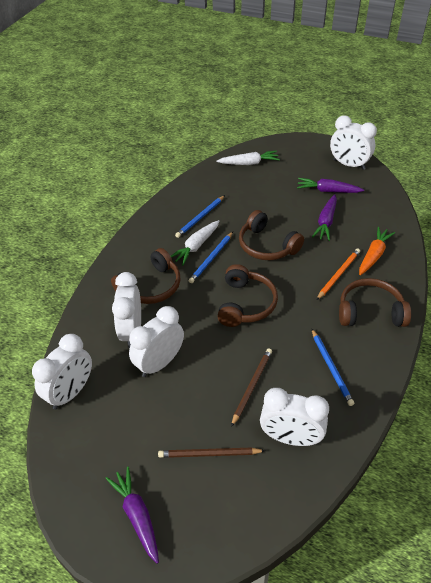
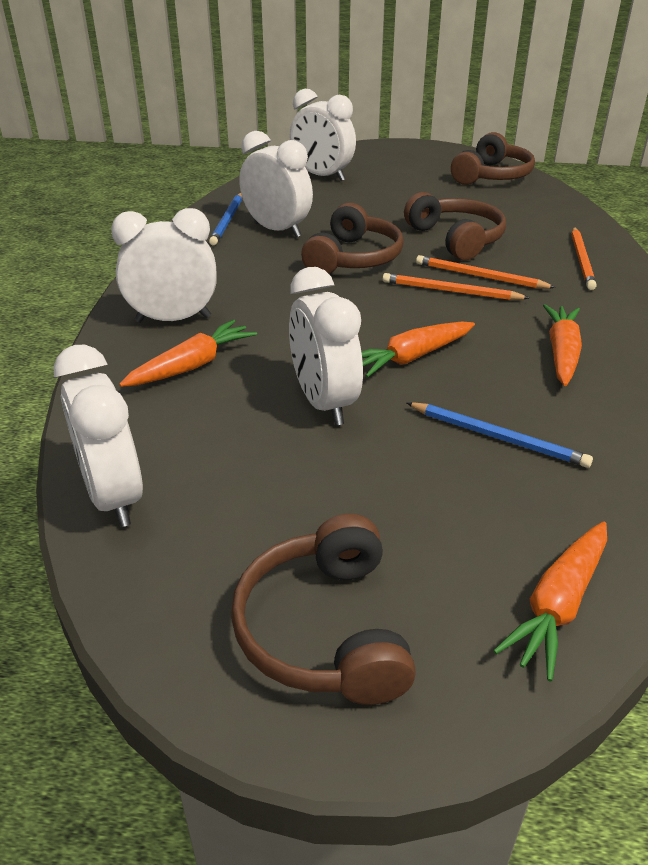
blue pencil: [175,195,225,238] [189,232,233,283] [312,329,354,406] = 3 -> [209,193,242,245] [407,402,593,468] = 2
brown pencil: [158,448,265,458] [231,348,272,427] = 2 -> none = 0
orange carrot: [359,227,395,275] = 1 -> [119,320,257,387] [362,322,475,378] [493,521,607,682] [543,304,582,386] = 4
orange pencil: [317,248,360,300] = 1 -> [382,273,529,300] [416,255,556,289] [572,227,597,290] = 3
purple carrot: [105,466,159,564] [297,178,364,193] [312,194,337,241] = 3 -> none = 0
white carrot: [171,220,219,265] [217,151,280,165] = 2 -> none = 0

